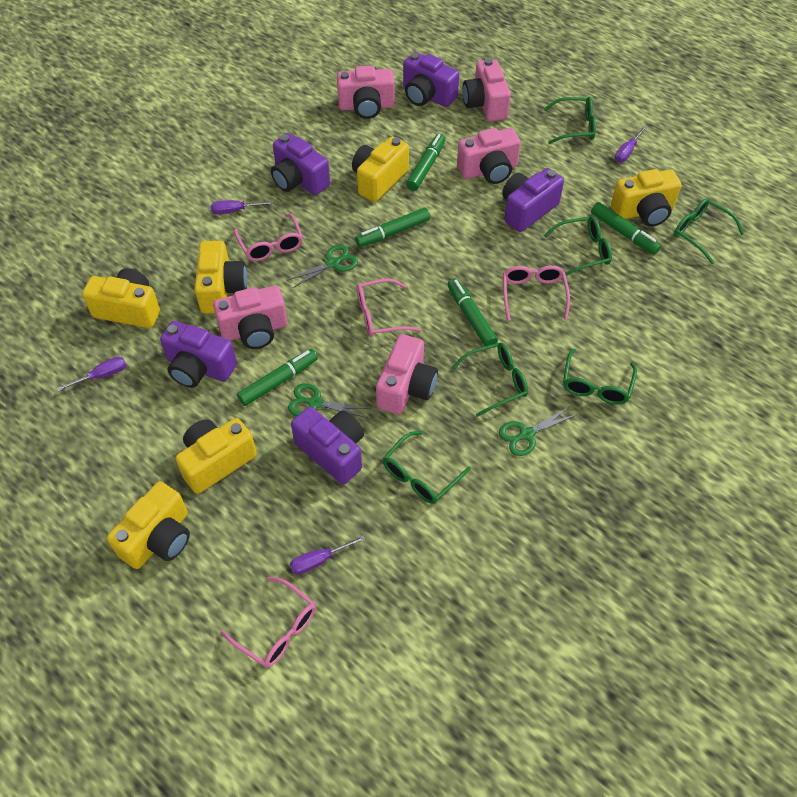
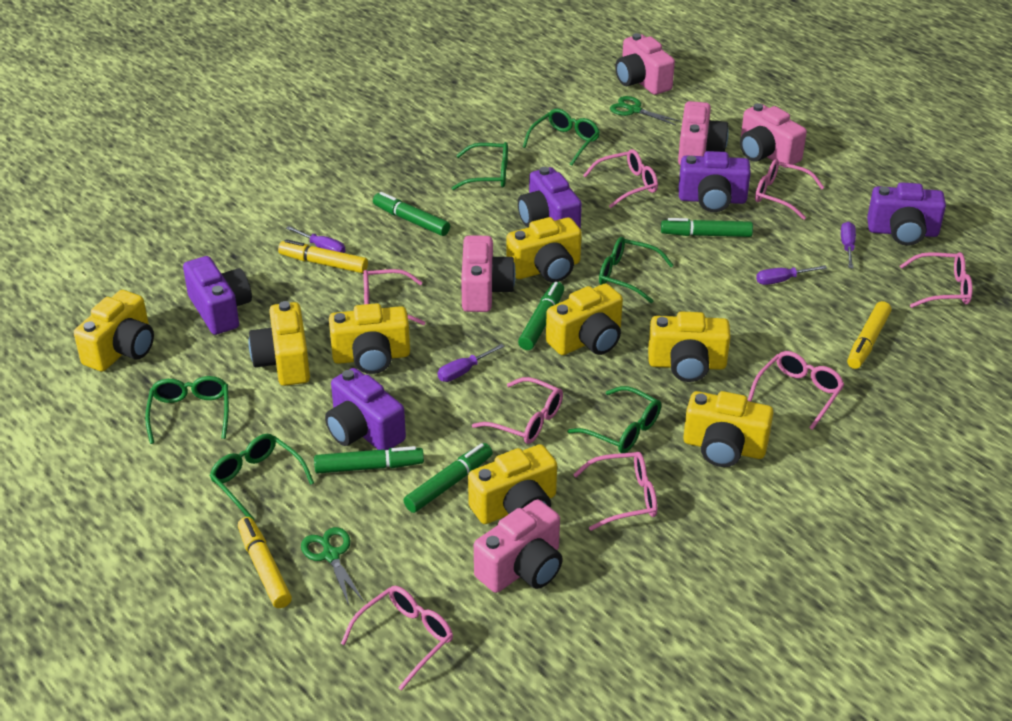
green scissors: [287,245,358,288] [288,383,371,418] [499,407,578,456] = 3 -> [301,527,364,605] [610,96,681,126] = 2
pink glasses: [221,577,316,668] [234,214,303,261] [357,278,421,337] [503,266,570,321] = 4 -> [341,586,453,690] [363,269,425,325] [472,377,563,444] [573,452,657,531] [583,149,658,208] [748,351,844,430] [755,159,824,220] [900,252,972,308] = 8
yellow camera: [82,268,160,328] [107,481,190,569] [175,418,257,494] [194,241,247,314] [352,137,409,202] [611,169,681,227] = 6 -> [74,290,154,372] [249,301,310,386] [329,303,410,374] [468,444,557,524] [506,217,582,282] [546,283,623,355] [648,311,731,382] [683,391,774,467] = 8
yellow marker: none = 0 -> [238,517,292,608] [278,239,368,273] [847,301,891,369] = 3

